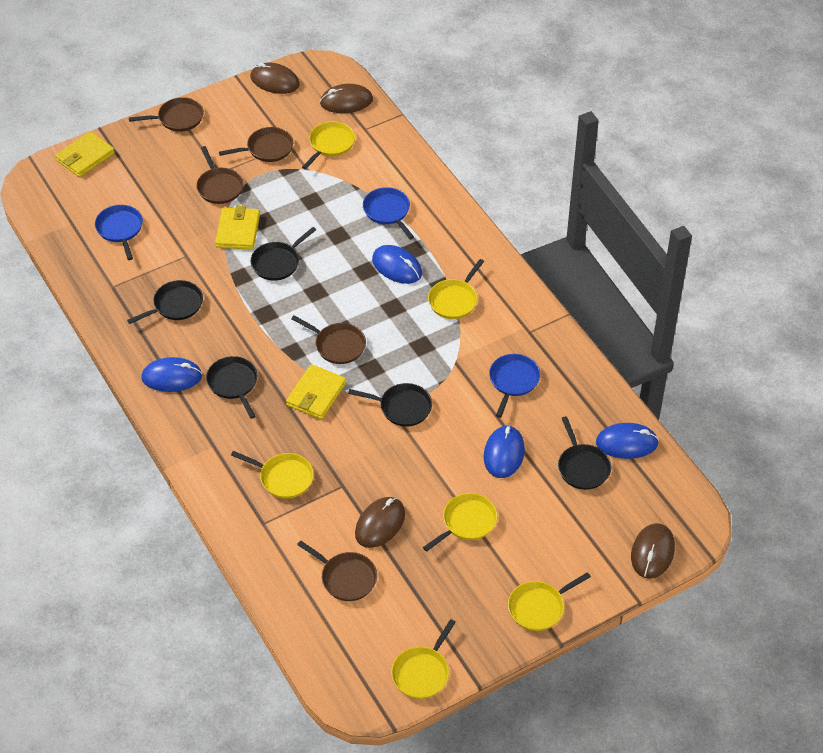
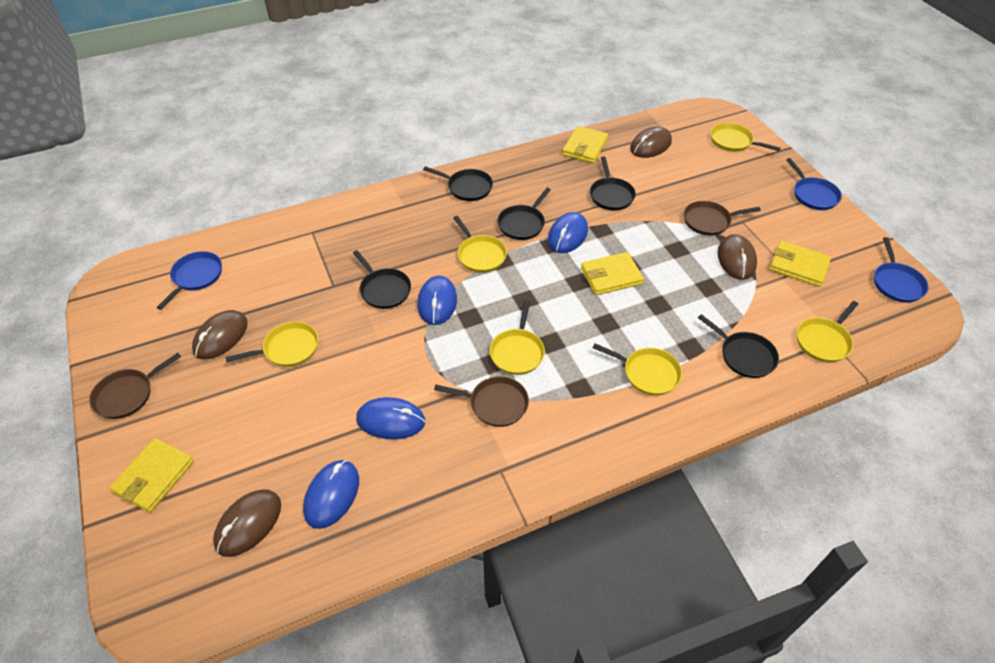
brown pan: [129,97,204,132] [196,146,244,204] [219,127,293,162] [291,315,366,364] [297,541,377,601] = 5 -> [89,353,181,419] [434,376,529,427] [684,201,761,235] = 3
yellow wallet: [55,131,115,177] [215,206,260,250] [286,364,346,419] = 3 -> [110,438,194,512] [562,126,608,163] [581,252,644,295] [769,241,831,287] = 4

